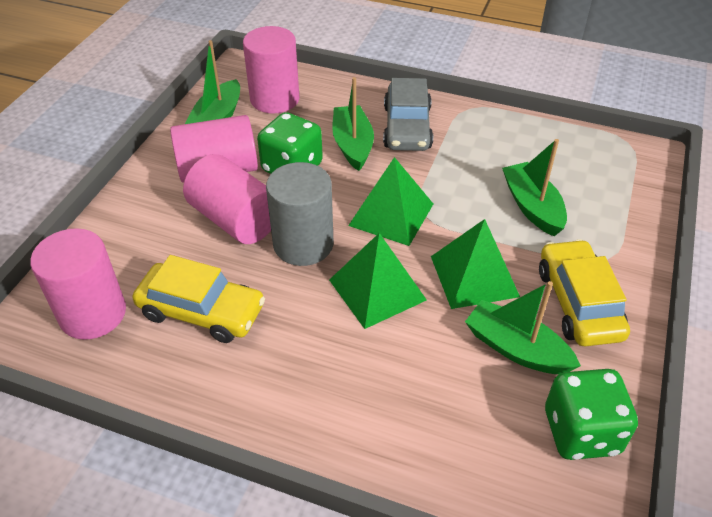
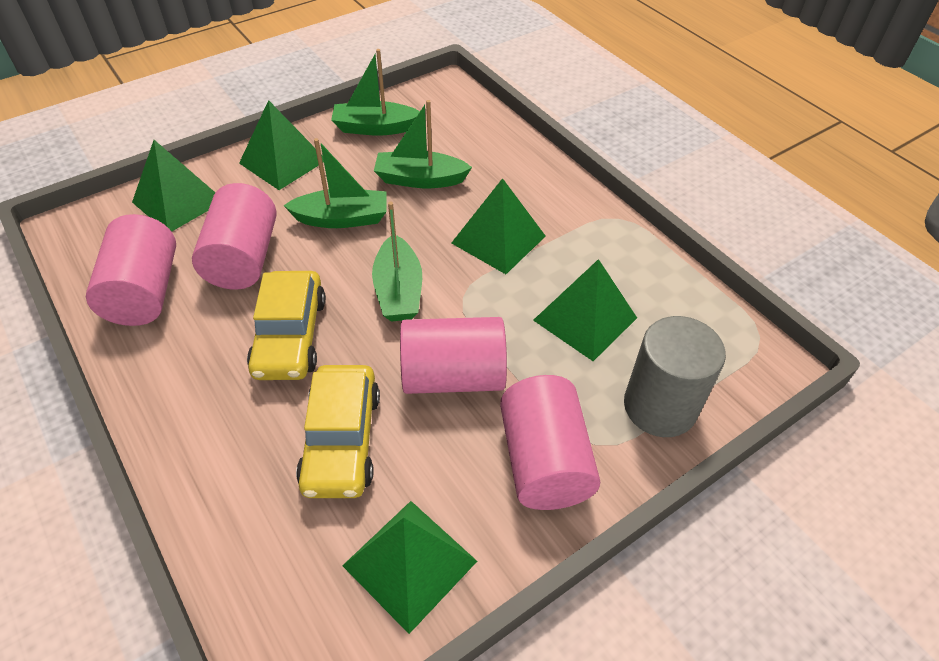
green dice: [257,112,323,174] [545,369,638,460] = 2 -> none = 0
green pyramid: [329,233,427,329] [348,157,433,246] [431,219,520,309] = 3 -> [132,140,215,232] [239,100,324,190] [342,501,477,634] [452,178,546,274] [533,259,637,361] = 5
grey car: [383,78,433,151] = 1 -> none = 0

